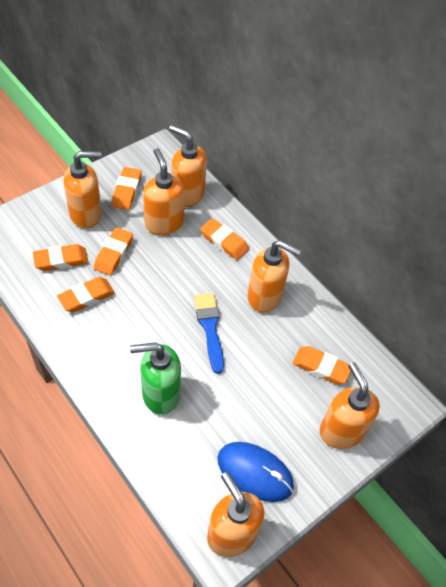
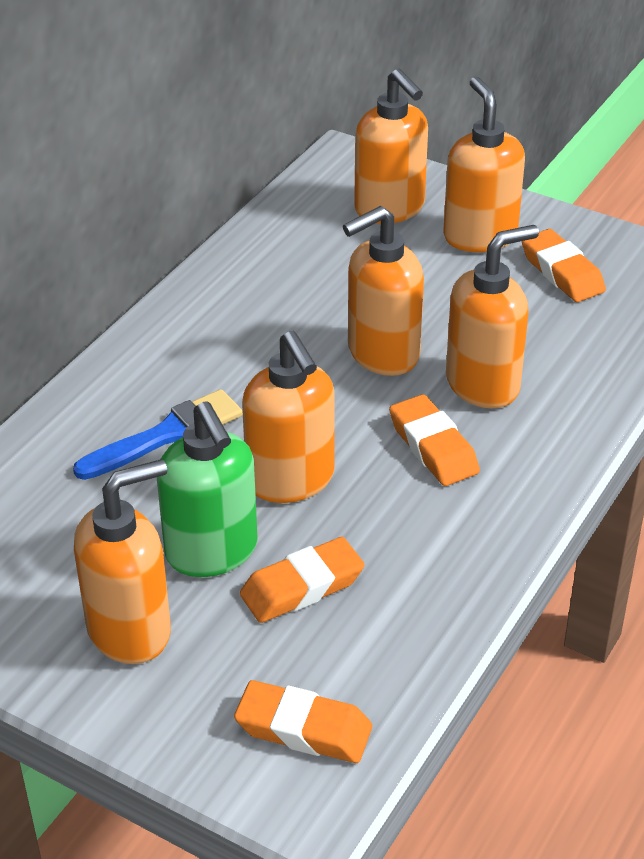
blue mouse: [217,442,294,502] = 1 -> none = 0
orange eraser: [33,244,88,271] [57,277,115,312] [94,228,133,276] [111,167,142,210] [200,218,249,260] [292,346,351,384] = 6 -> [234,680,372,763] [240,537,365,623] [389,394,480,486] [522,229,606,302] = 4

